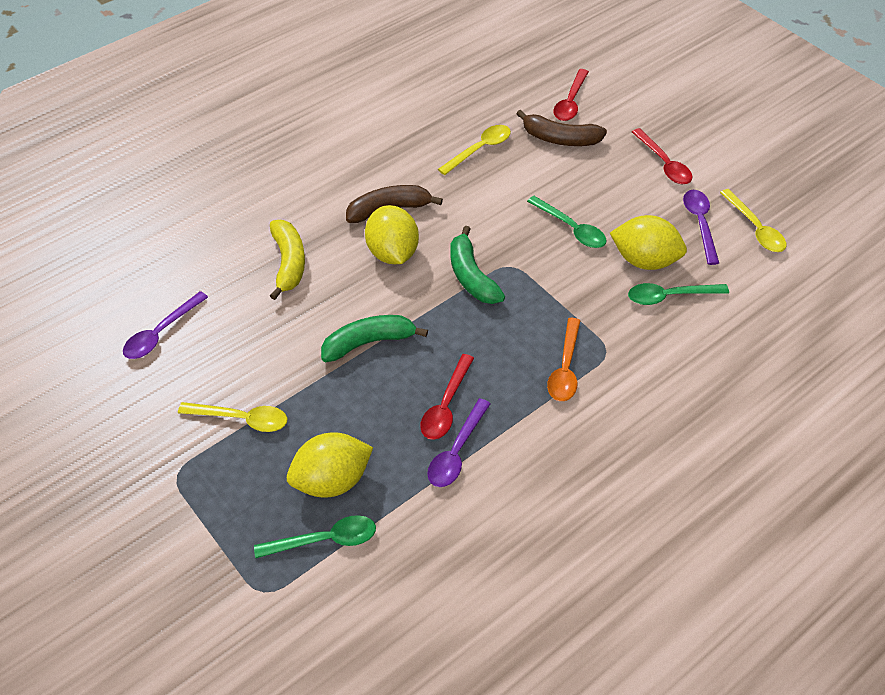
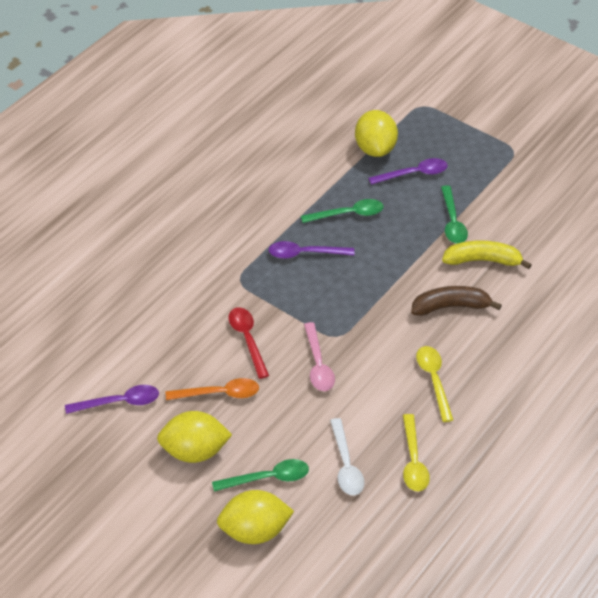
brown banana: [346,185,443,223] [517,110,607,146] = 2 -> [411,286,502,316] = 1
green banana: [321,315,428,362] [450,226,505,304] = 2 -> none = 0
pink spoon: none = 0 -> [304,322,335,391] = 1
red spoon: [420,354,474,440] [553,69,589,121] [632,128,692,184] = 3 -> [228,307,269,379] = 1
white spoon: none = 0 -> [330,418,364,495] = 1
yellow spoon: [178,402,287,432] [438,125,511,175] [720,189,786,252] = 3 -> [403,414,430,492] [416,346,453,422] = 2

